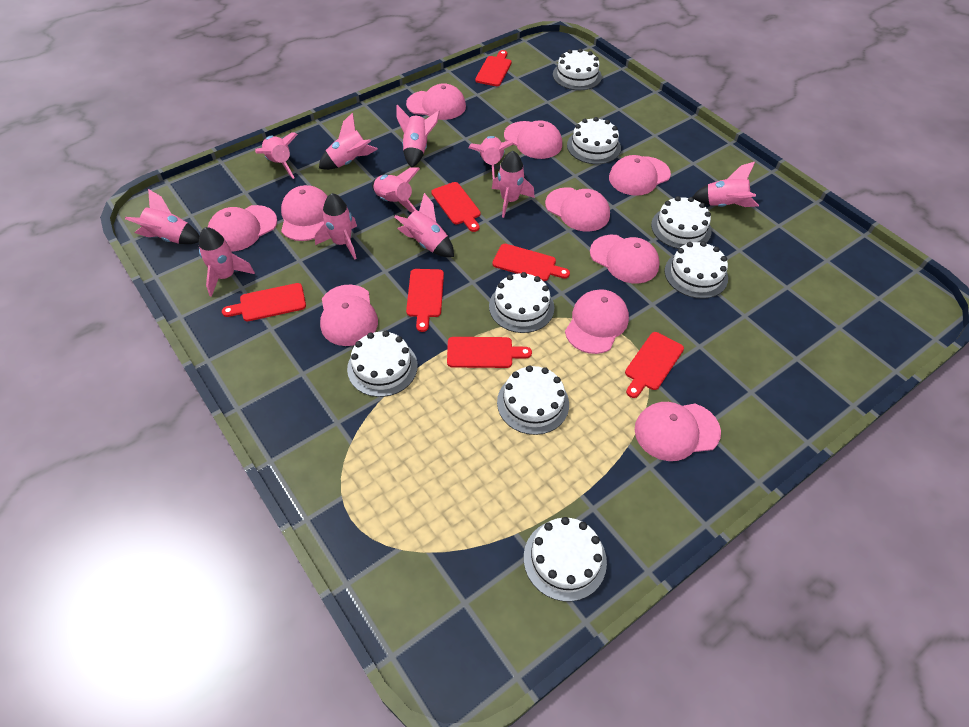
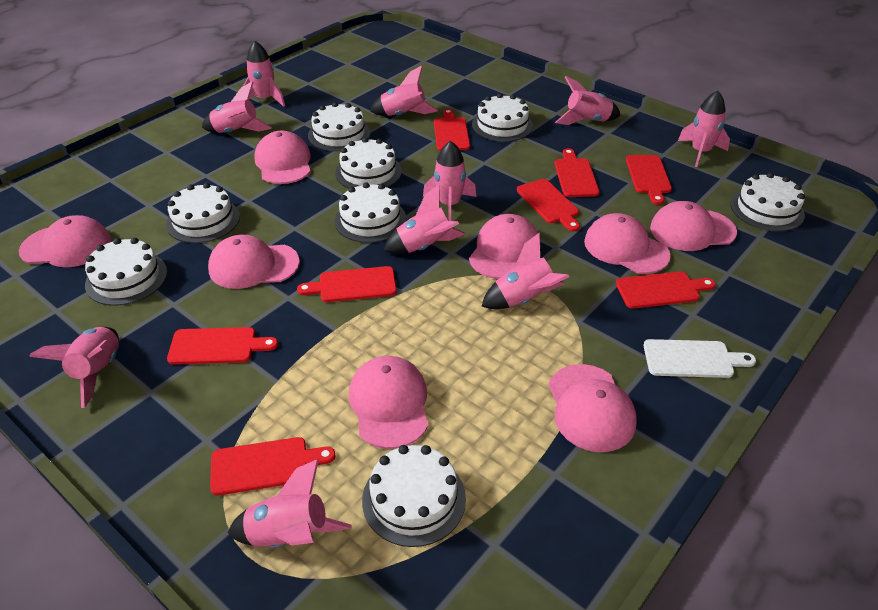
pink cap: [208,205,277,252] [281,185,328,241] [320,285,378,346] [406,83,466,120] [504,120,562,159] [545,187,610,232] [565,289,629,354] [590,235,660,284] [609,155,671,196] [635,402,721,461] = 10 -> [19,215,111,267] [208,235,300,289] [255,131,311,184] [349,356,428,449] [469,214,541,279] [549,364,637,452] [584,213,671,274] [650,201,737,251] = 8
pink rocket: [125,189,199,244] [199,227,255,297] [255,132,298,179] [315,193,357,260] [319,112,378,170] [372,168,420,213] [394,193,454,257] [396,105,440,168] [468,136,513,179] [492,151,535,218] [693,162,759,207] = 11 -> [29,327,119,408] [202,81,272,133] [228,459,352,548] [243,41,285,107] [370,65,438,116] [384,185,465,254] [423,141,476,221] [481,233,569,309] [555,76,621,125] [678,91,730,167] = 10
red cutting board: [222,283,306,321] [406,269,444,332] [431,182,481,232] [447,337,532,368] [475,50,511,86] [492,244,570,281] [625,332,684,398] = 7 -> [167,327,278,365] [210,437,335,496] [297,266,397,302] [434,109,470,151] [517,179,580,231] [555,148,599,197] [616,271,716,309] [626,155,672,205] = 8
white cutting board: none = 0 -> [644,339,756,378] = 1

